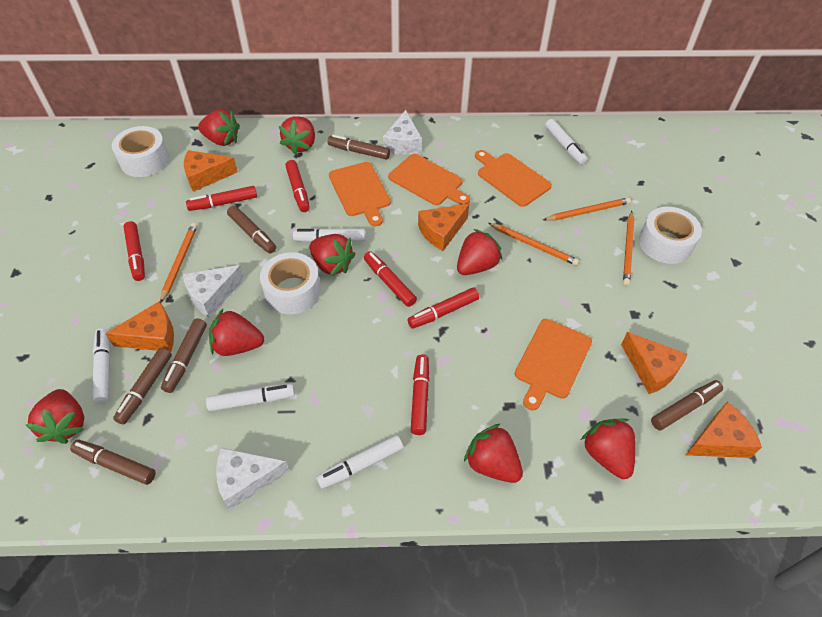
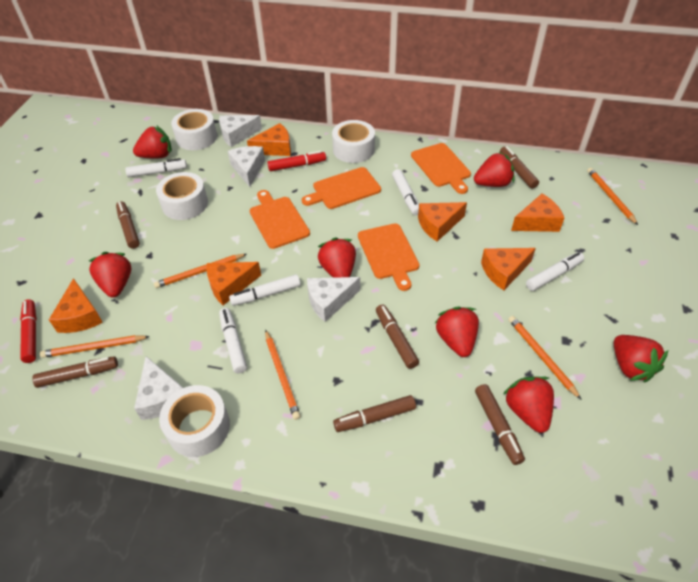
orange cheese: [105,301,174,352] [184,150,238,192] [418,204,469,251] [621,332,687,394] [686,402,762,458] = 5 -> [49,278,103,333] [206,262,261,305] [247,123,291,156] [418,202,467,242] [481,248,536,290] [511,194,564,232] = 6
orange pencil: [160,223,197,303] [488,223,579,266] [543,197,631,221] [623,211,634,286] = 4 -> [40,335,150,358] [154,254,247,288] [265,330,301,420] [508,316,582,400] [587,168,638,225] = 5
red marker: [123,221,145,281] [186,186,257,211] [285,160,310,212] [364,251,417,307] [407,287,479,329] [411,355,430,435] = 6 -> [20,299,37,363] [267,151,326,171] = 2
red strawberry: [26,389,84,444] [198,109,240,146] [209,309,264,356] [279,117,315,155] [309,234,356,276] [457,229,502,275] [464,424,523,483] [581,419,636,479] = 8 -> [89,252,131,298] [133,125,172,158] [318,237,356,278] [434,307,479,357] [474,152,515,187] [503,376,554,433] [614,335,668,382] = 7
white cheese: [183,265,245,317] [216,448,290,510] [383,110,422,155] = 3 -> [134,356,183,420] [219,115,262,147] [228,146,265,187] [307,277,360,322] = 4
white tape: [112,126,169,177] [260,252,321,314] [639,207,702,264] = 3 -> [156,172,208,220] [159,385,230,457] [171,109,217,150] [332,120,375,163] = 4

